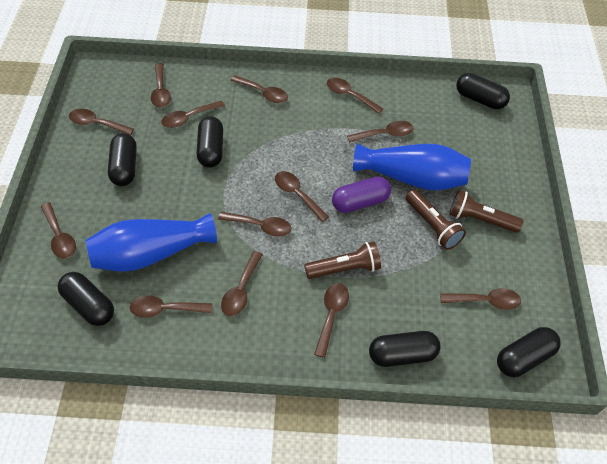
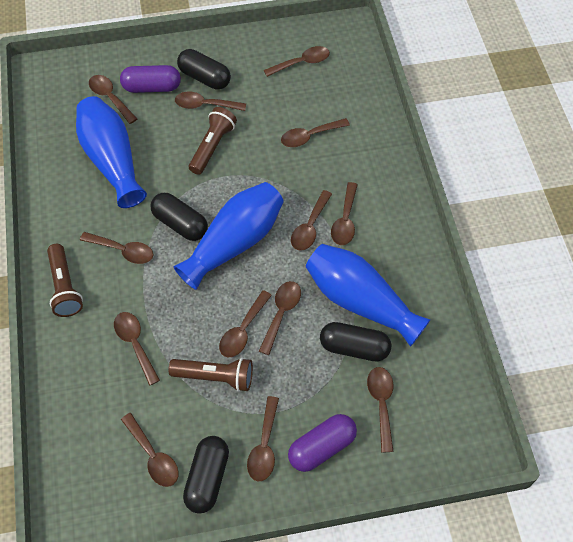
black capsule: [58,272,114,326] [108,133,137,186] [197,116,223,168] [369,331,441,367] [457,73,510,109] [497,327,560,377] = 6 -> [151,193,208,241] [177,49,231,90] [183,436,229,514] [320,322,391,361] = 4
blue vase: [85,213,217,272] [353,143,471,190] = 2 -> [76,96,147,208] [173,182,284,290] [306,244,430,347] = 3
purple capsule: [332,176,391,213] = 1 -> [120,65,181,93] [288,414,357,472] = 2

